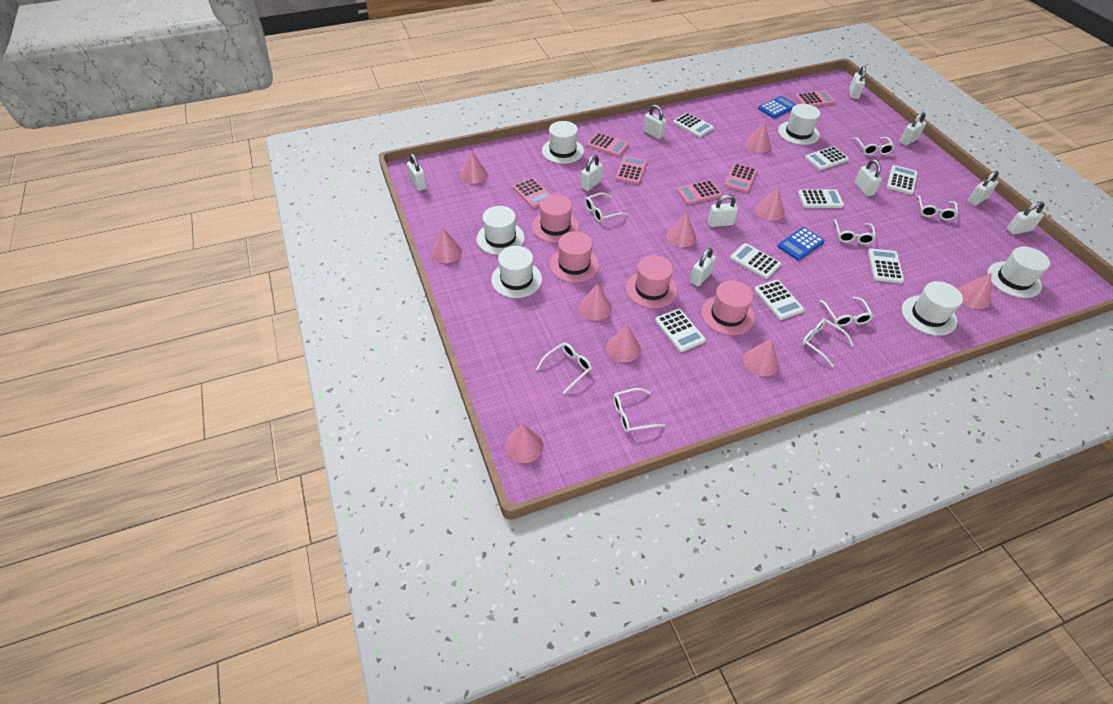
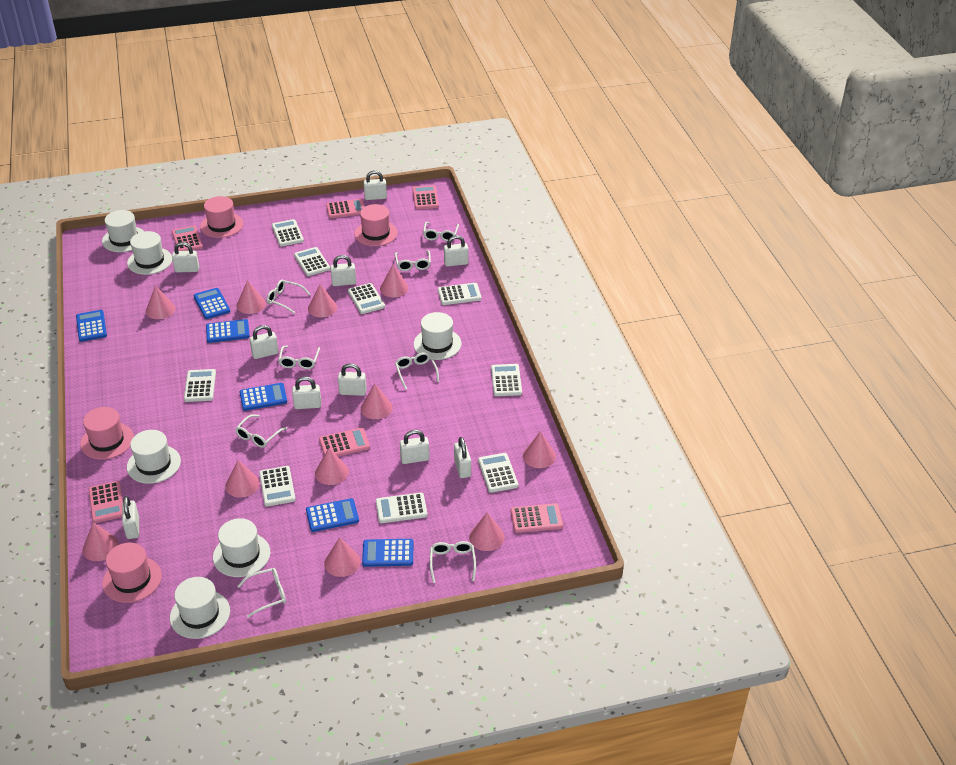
blue calculator: [758,96,796,118] [777,227,825,261] = 2 -> [76,310,107,342] [193,288,230,319] [206,319,250,343] [239,383,287,411] [306,498,359,532] [362,539,413,567] = 6
pink cone: [431,227,462,263] [460,150,488,184] [505,424,543,463] [579,283,612,321] [606,325,641,362] [666,212,696,247] [743,339,779,376] [744,121,771,153] [755,186,784,221] [958,273,992,309] = 10 -> [83,522,119,561] [146,285,175,319] [225,460,260,498] [237,280,266,314] [308,284,337,317] [315,448,349,485] [324,537,361,577] [361,383,393,419] [380,265,409,297] [469,512,505,551] [523,431,556,468] = 11
white calculator: [655,309,706,352] [673,112,714,138] [730,243,781,279] [754,280,804,320] [798,189,844,208] [805,146,849,170] [868,248,904,283] [887,165,918,195] = 8 -> [184,369,216,402] [259,466,296,507] [272,219,304,247] [294,247,330,276] [348,283,385,314] [376,493,427,523] [438,283,482,305] [478,453,518,493] [491,364,522,396] = 9

